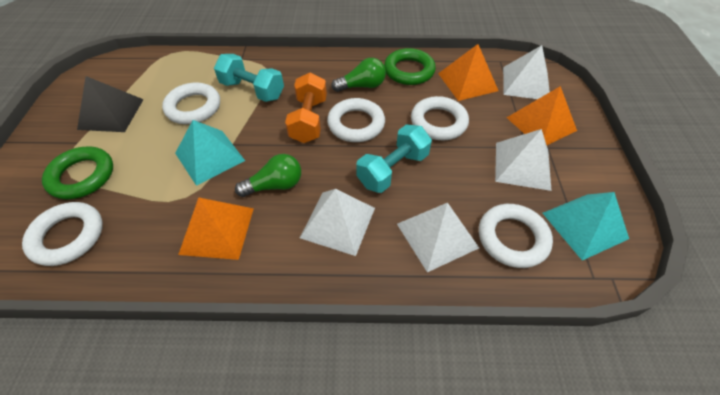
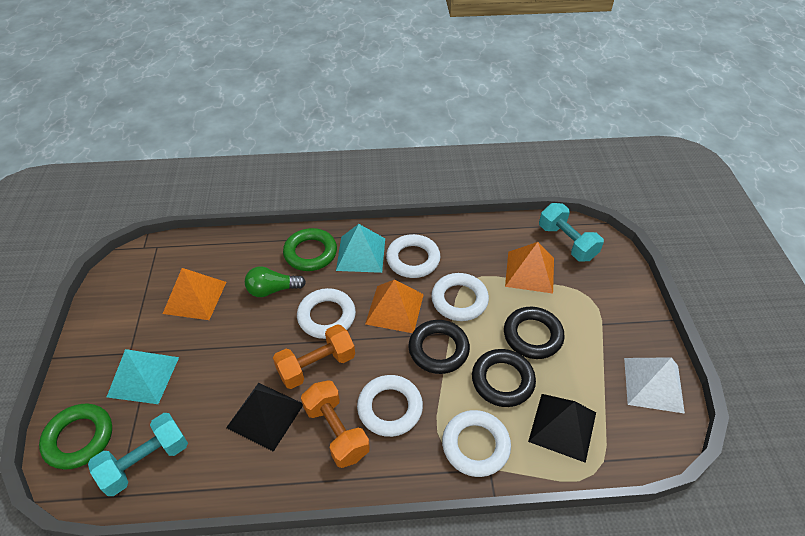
black pyramid: [77,76,144,132] = 1 -> [226,383,303,452] [528,394,596,463] = 2
black ring: none = 0 -> [409,320,470,374] [472,349,536,407] [504,307,565,359] = 3
green light bulb: [235,154,301,197] [331,58,386,92] = 2 -> [245,266,306,297] = 1
orange dumbbell: [285,73,327,143] = 1 -> [273,324,355,389] [301,380,370,468] = 2
white pyramid: [300,189,375,256] [397,203,479,272] [495,129,552,191] [503,45,550,99] = 4 -> [624,357,685,414] = 1

